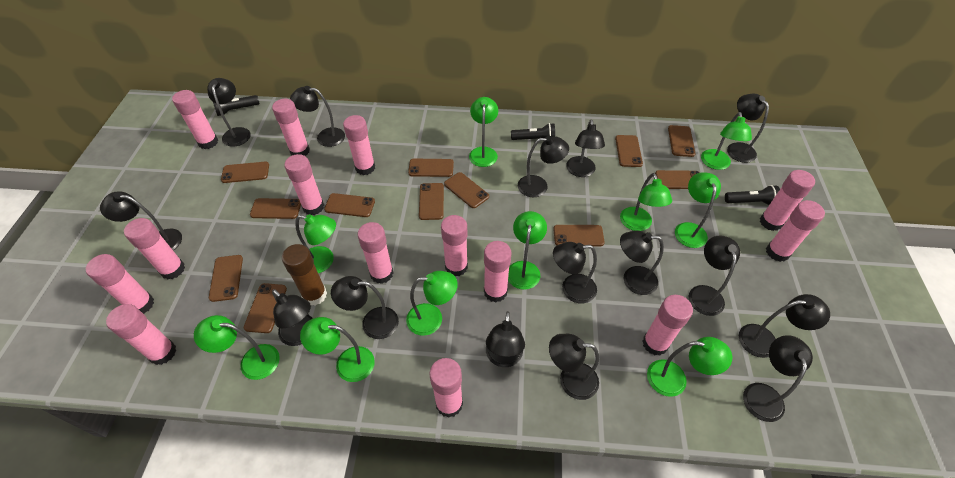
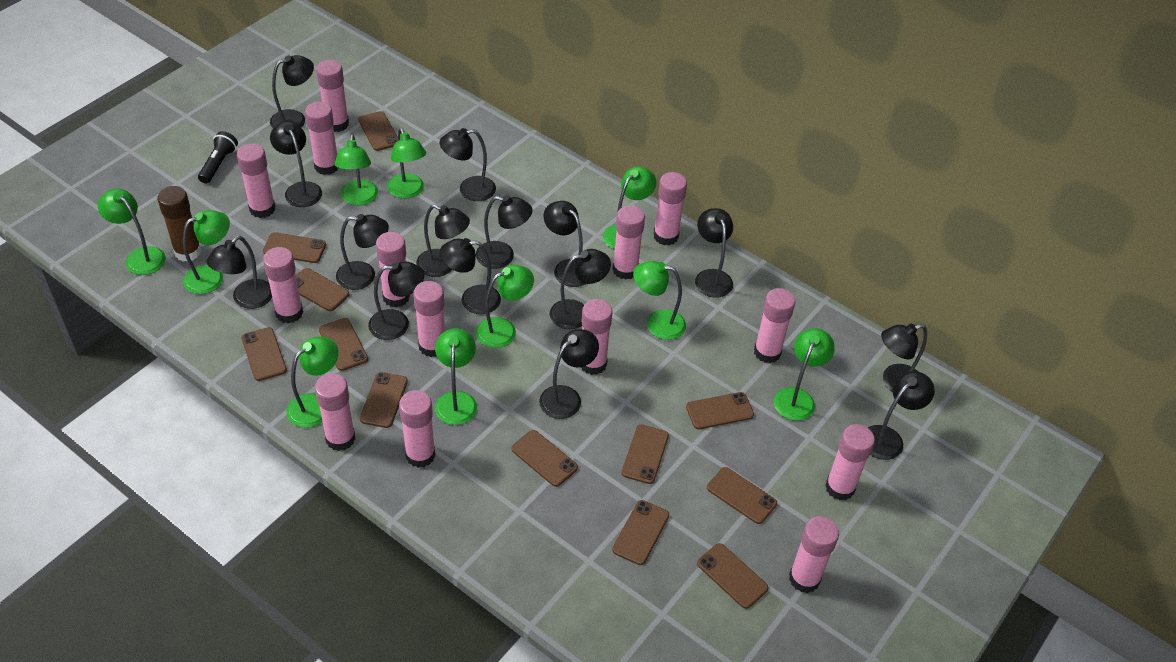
black flashlight: [213,95,260,116] [511,123,555,140] [725,185,780,205] = 3 -> [198,131,238,184] = 1

